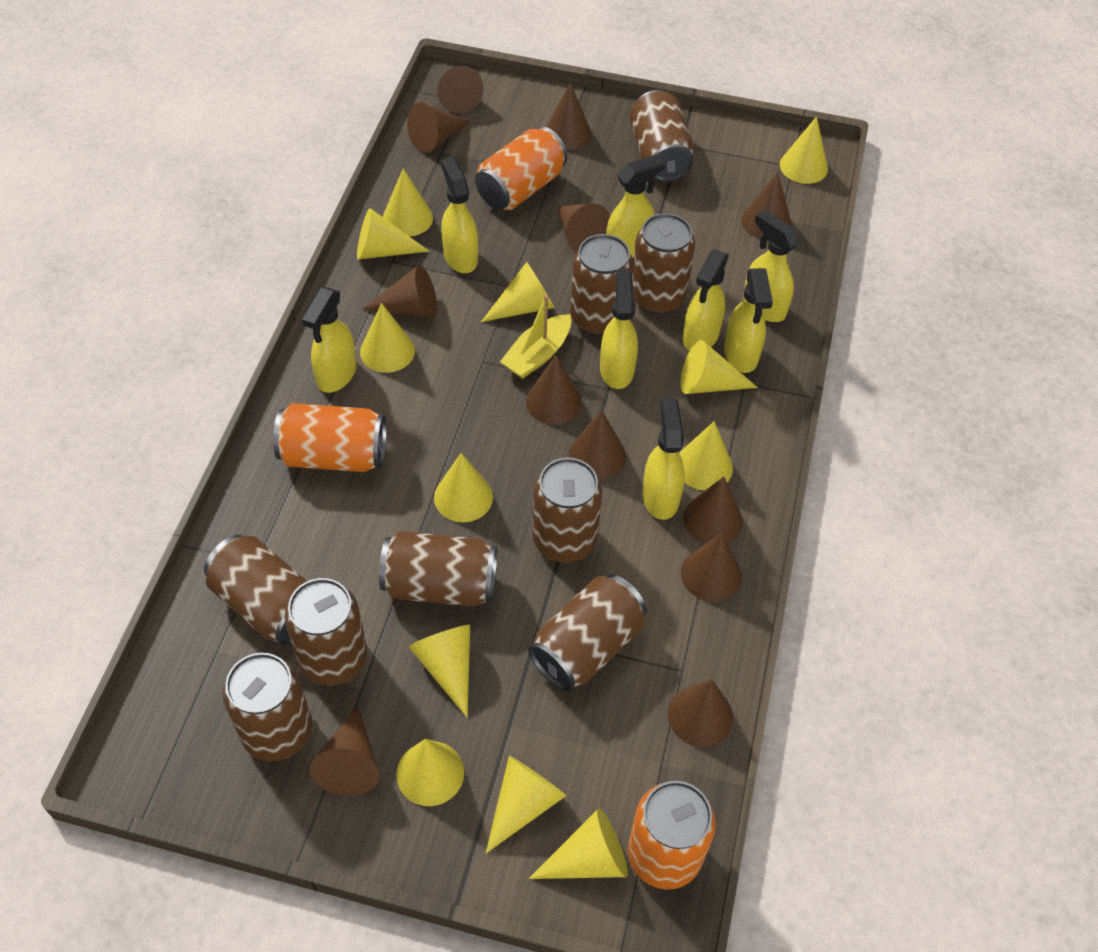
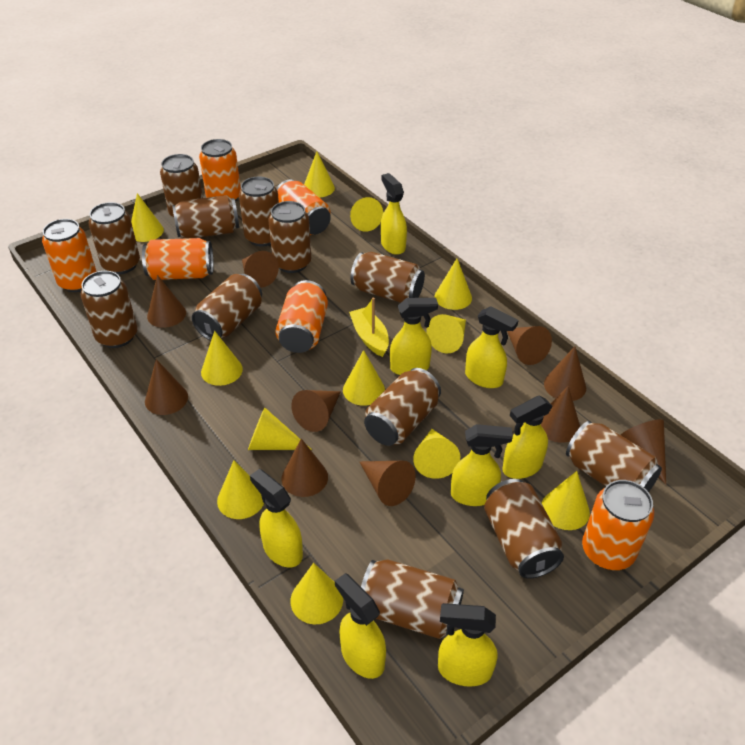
brown can: [204,535,307,646] [223,653,312,761] [285,578,367,685] [379,531,497,607] [529,574,647,692] [532,458,602,563] [570,234,634,335] [629,90,695,181] [632,213,695,314] = 9 -> [80,271,138,348] [89,202,140,274] [160,154,203,217] [172,195,239,238] [192,274,262,341] [239,176,279,247] [269,201,311,273] [350,252,425,303] [361,559,464,639] [364,368,441,446] [484,479,564,578] [566,421,662,492] = 12
brown cone: [310,706,379,796] [362,265,437,318] [407,102,471,153] [437,66,484,113] [526,355,582,425] [546,83,592,150] [557,204,610,252] [568,410,626,480] [668,679,733,747] [681,533,742,602] [683,476,743,544] [741,172,791,240] = 12 -> [145,359,188,415] [147,275,186,328] [242,251,279,288] [282,438,328,497] [291,390,341,432] [359,461,416,506] [507,326,552,365] [540,386,580,443] [544,346,586,401] [621,419,666,485] = 10
orange can: [273,403,387,472] [475,126,567,210] [628,781,716,890] = 3 -> [42,219,97,292] [142,238,214,280] [199,139,241,202] [275,280,328,353] [276,180,331,235] [582,480,654,570] = 6

